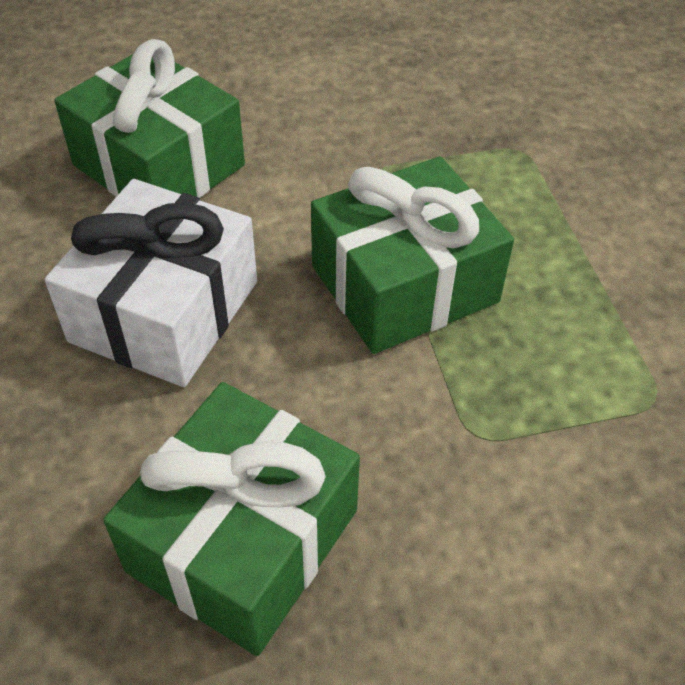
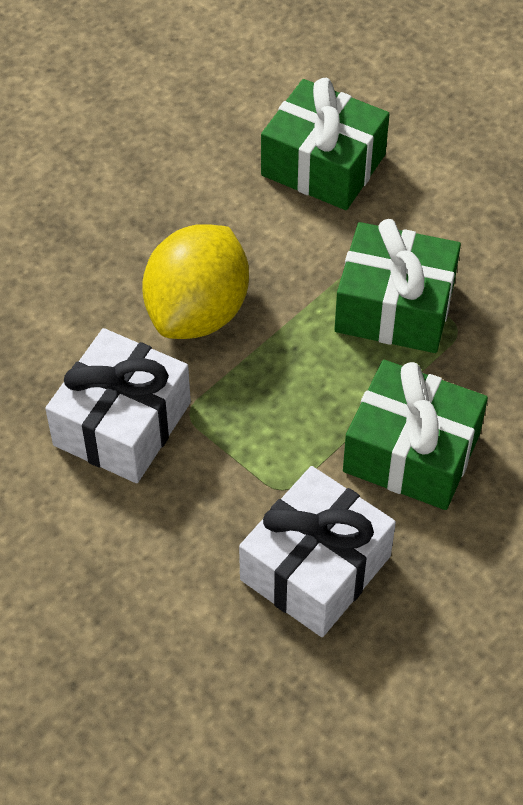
white gift: [45,179,257,387] = 1 -> [45,328,191,483] [239,466,396,637] = 2
yellow lemon: none = 0 -> [142,224,249,339] = 1

